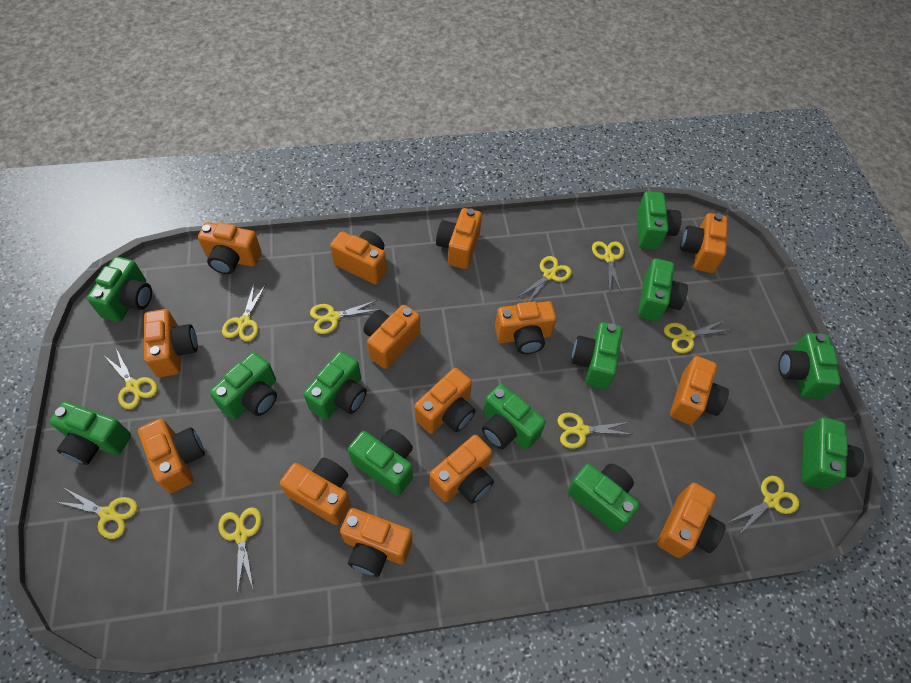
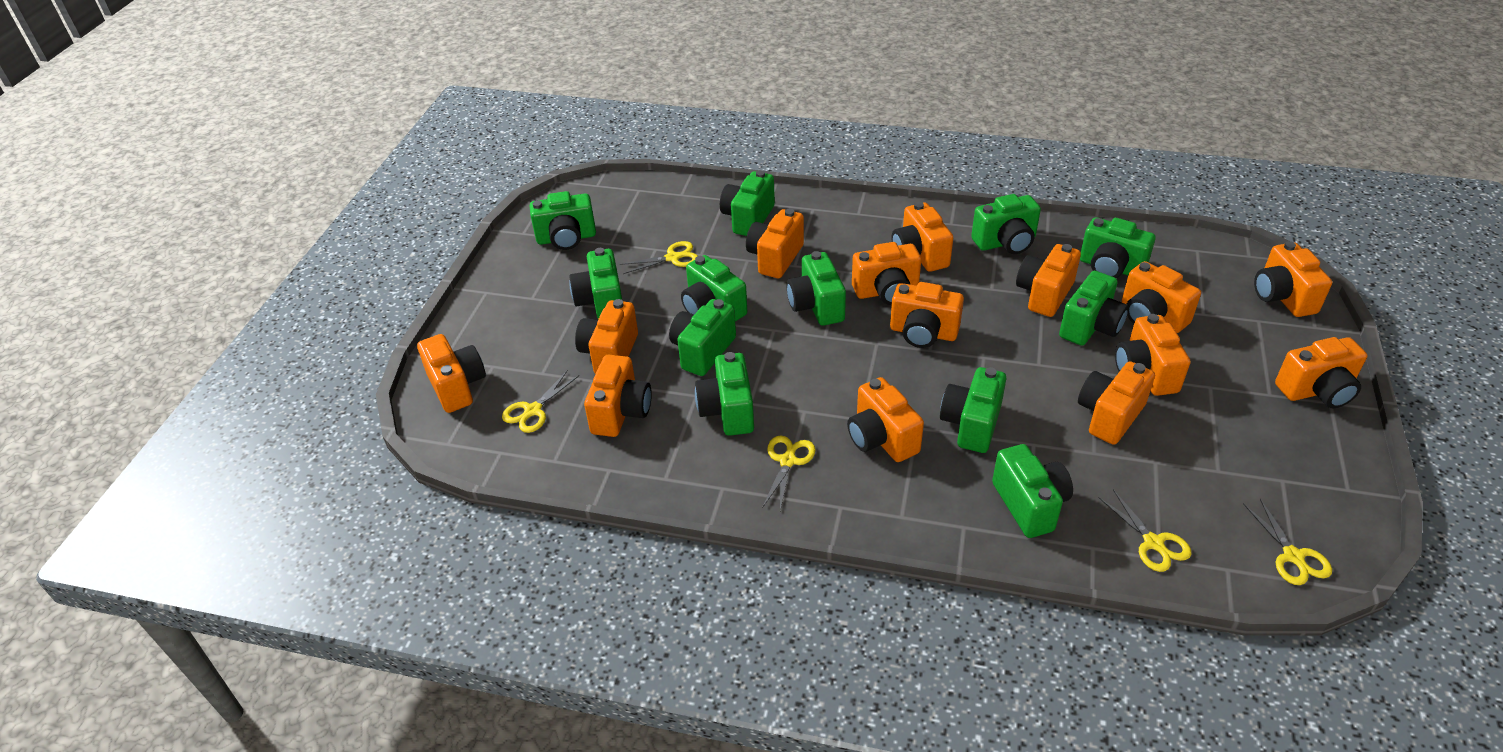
yellow scissors: [57,487,138,539] [105,348,158,409] [218,507,262,595] [222,284,266,341] [310,300,381,334] [517,256,572,302] [557,413,630,448] [592,241,624,294] [664,320,732,353] [729,476,799,535] = 10 -> [502,370,579,433] [620,241,698,274] [762,436,816,511] [1099,490,1192,572] [1243,499,1332,585] = 5

